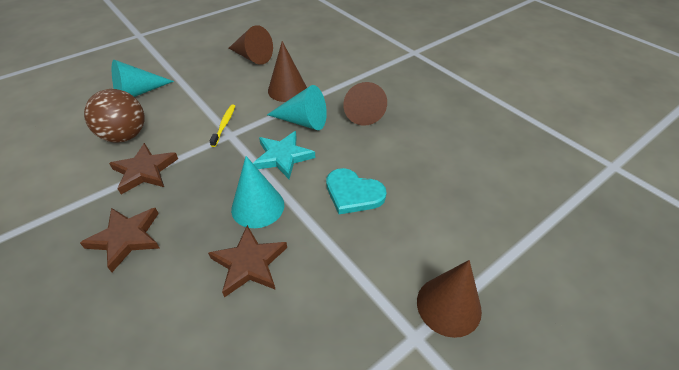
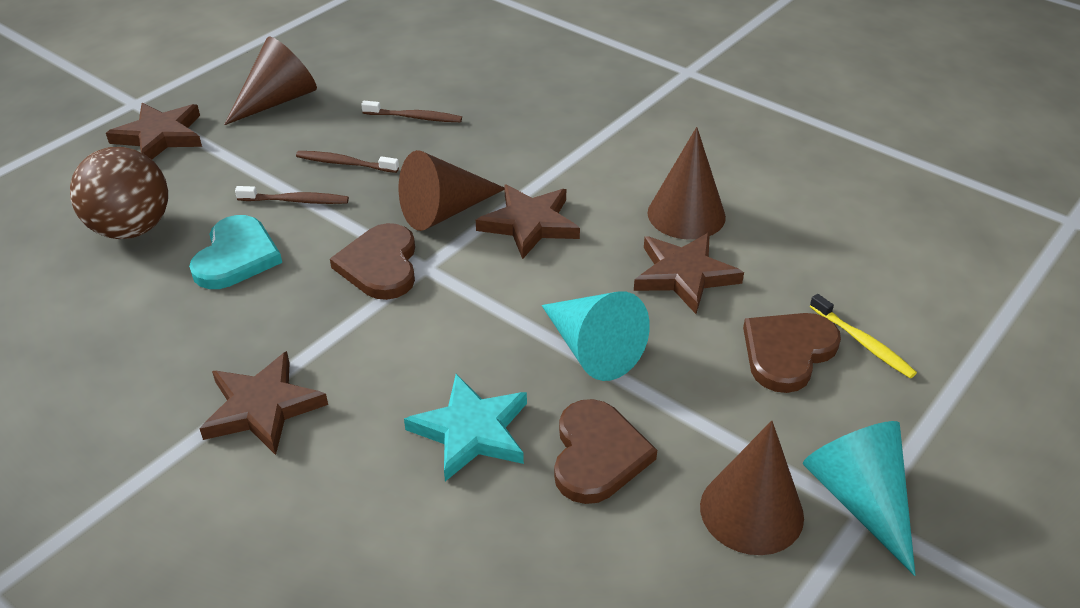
brown heart: none = 0 -> [330,223,415,300] [554,399,657,504] [743,313,841,393] = 3
brown star: [80,208,159,272] [109,143,178,194] [208,225,287,297] = 3 -> [106,103,202,160] [200,351,328,455] [476,184,580,259] [634,233,744,314] = 4
brown toothbrush: none = 0 -> [235,186,349,204] [296,151,399,173] [361,101,462,122] = 3
turquoise cone: [112,60,174,97] [231,156,284,228] [267,85,327,130] = 3 -> [542,291,650,381] [803,421,916,576] = 2

